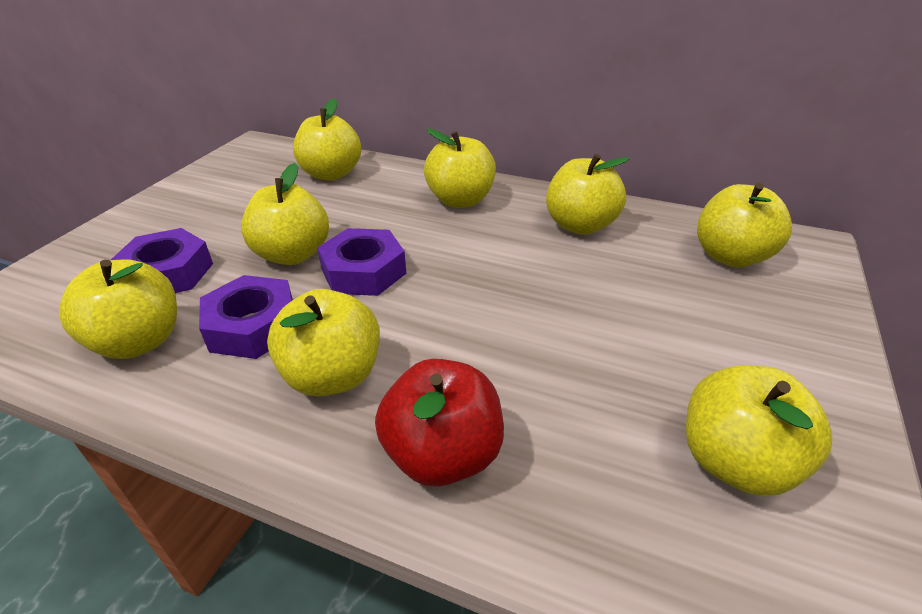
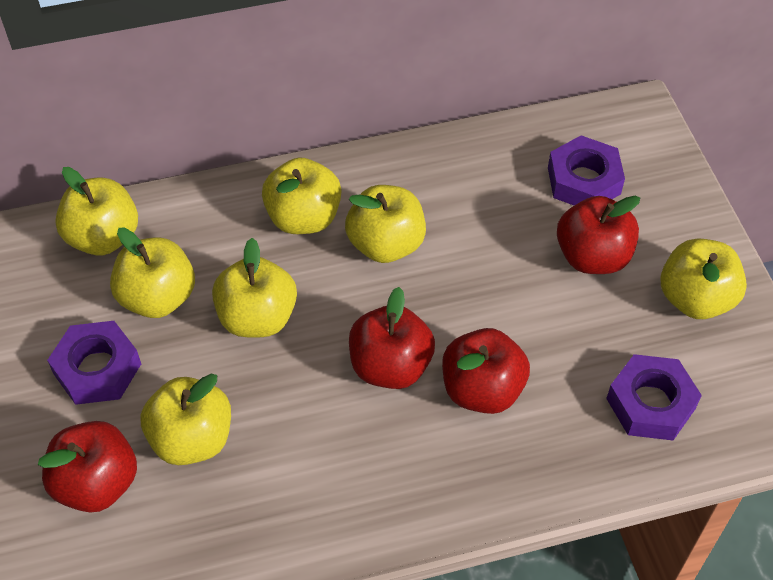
red apple: [375,359,504,487] = 1 -> [38,421,137,512] [349,287,435,389] [442,328,530,414] [557,196,640,274] = 4
yellow apple: [59,260,177,359] [241,163,329,265] [267,289,380,396] [293,98,361,181] [424,128,496,208] [546,154,630,235] [686,366,832,496] [697,183,792,267] = 8 -> [55,167,138,255] [110,227,195,318] [141,374,231,465] [212,238,297,338] [262,157,341,234] [345,185,426,263] [660,239,747,319] = 7

